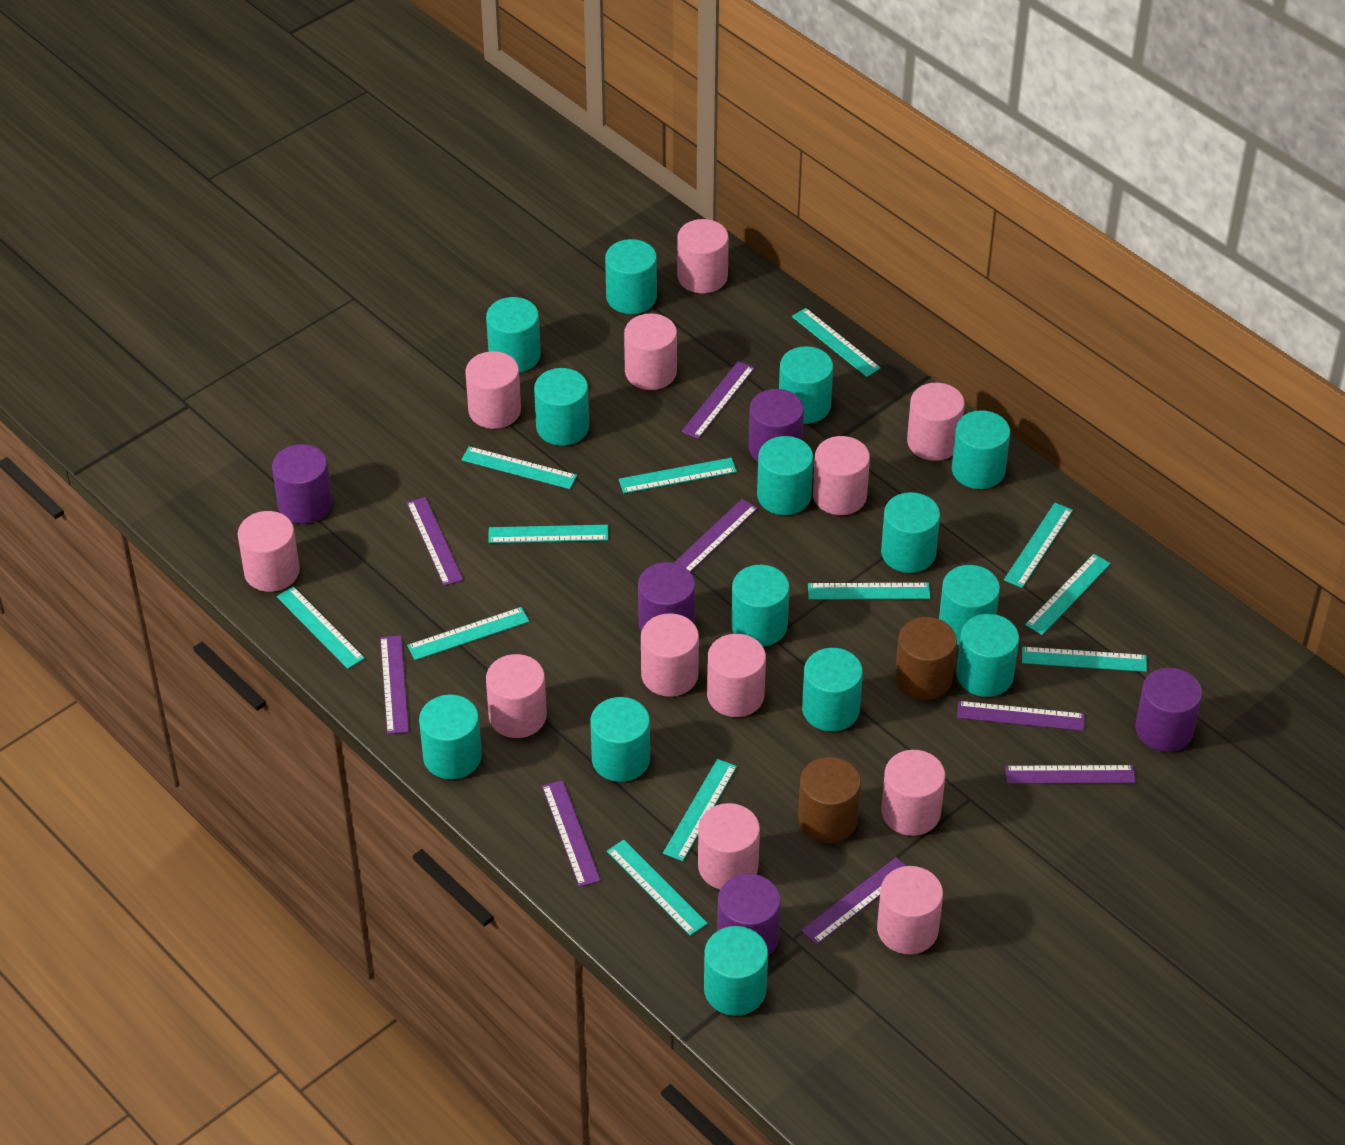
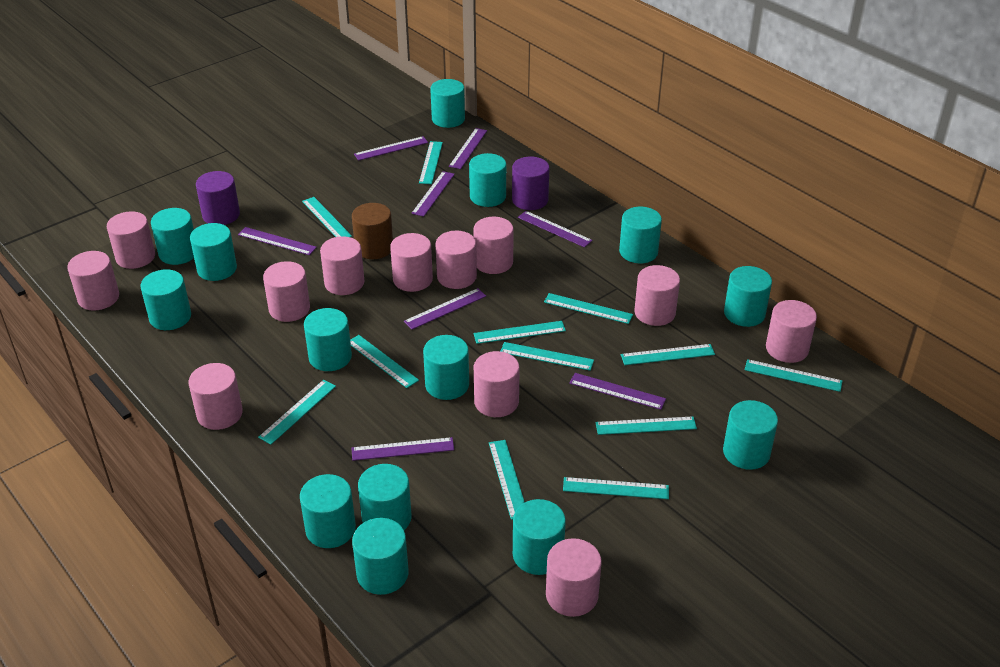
brown cylinder: [798,757,861,843] [895,617,957,700] = 2 -> [352,203,393,259] = 1
purple cylinder: [272,444,332,524] [638,562,695,631] [717,874,781,956] [749,389,804,462] [1135,667,1202,752] = 5 -> [196,171,240,225] [512,157,549,210] = 2

